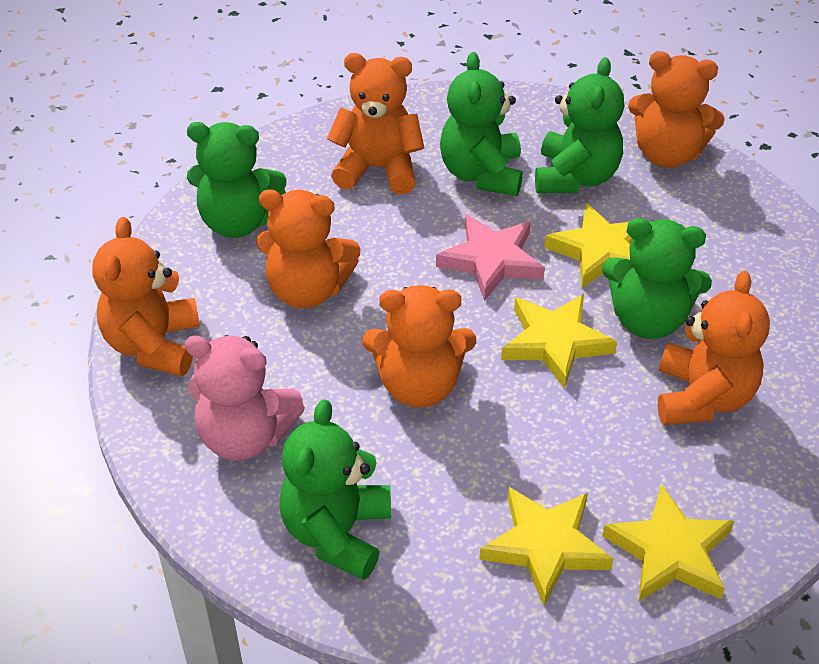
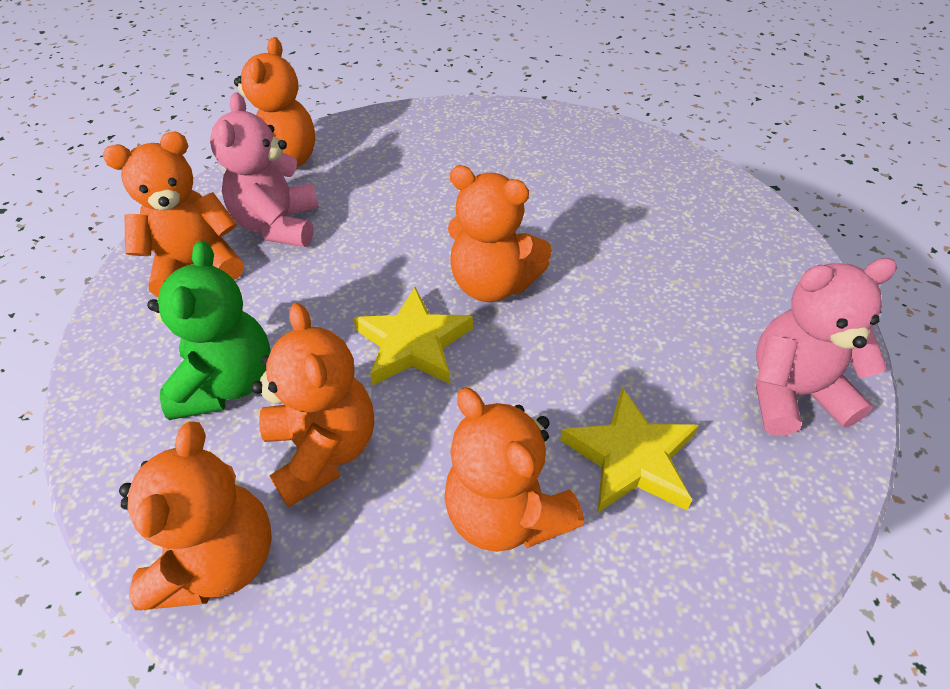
green teddy bear: [187,122,287,238] [279,399,391,580] [440,52,523,196] [535,57,624,193] [602,218,712,339] = 5 -> [147,241,271,420] = 1
pink star: [436,214,545,301] = 1 -> none = 0
pink teddy bear: [185,335,305,461] = 1 -> [210,92,319,247] [756,258,897,436] = 2
yellow star: [479,487,613,606] [501,294,617,389] [544,203,633,288] [602,484,734,601] = 4 -> [354,287,473,385] [560,388,699,512] = 2

